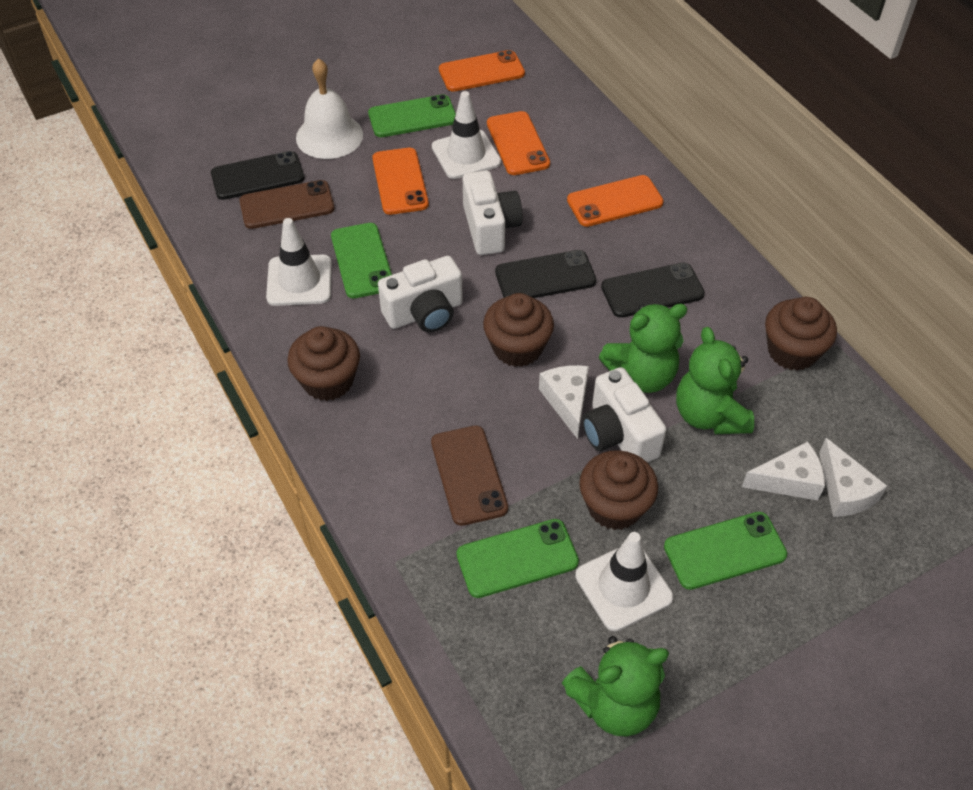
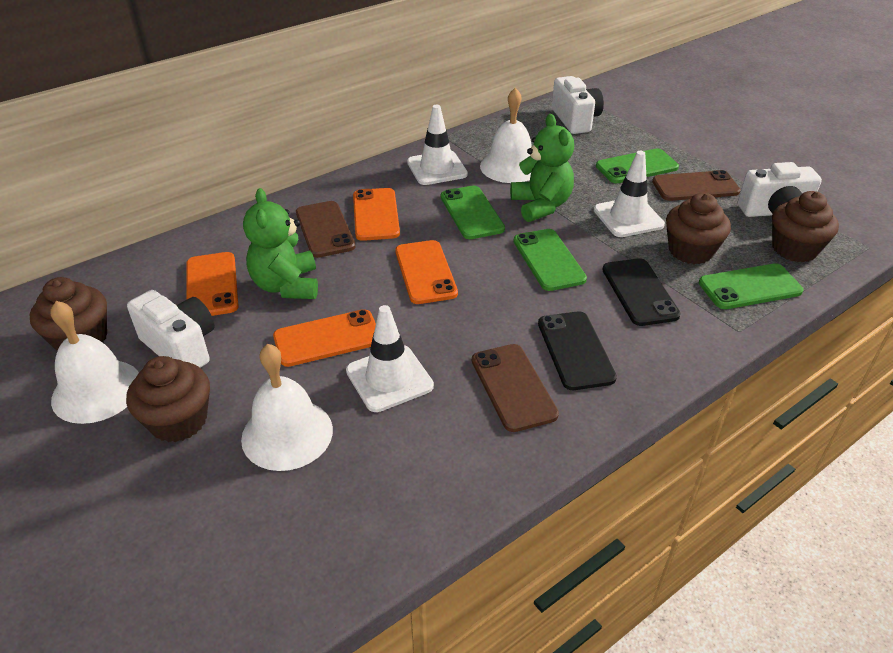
black phone: [211,151,304,200] [495,250,596,298] [601,263,705,318] = 3 -> [538,311,617,390] [602,258,681,326] = 2
brown phone: [239,180,335,229] [431,426,508,526] = 2 -> [296,201,355,258] [472,344,559,432] [652,170,741,201] = 3
green teddy bear: [562,636,669,737] [599,304,687,393] [676,327,754,434] = 3 -> [243,188,318,299] [510,114,574,222] = 2
white bell: [296,58,363,159] = 1 -> [51,301,139,424] [241,344,333,471] [480,88,532,183] = 3
white cheese: [539,365,589,439] [742,441,825,500] [819,438,887,517] = 3 -> none = 0

